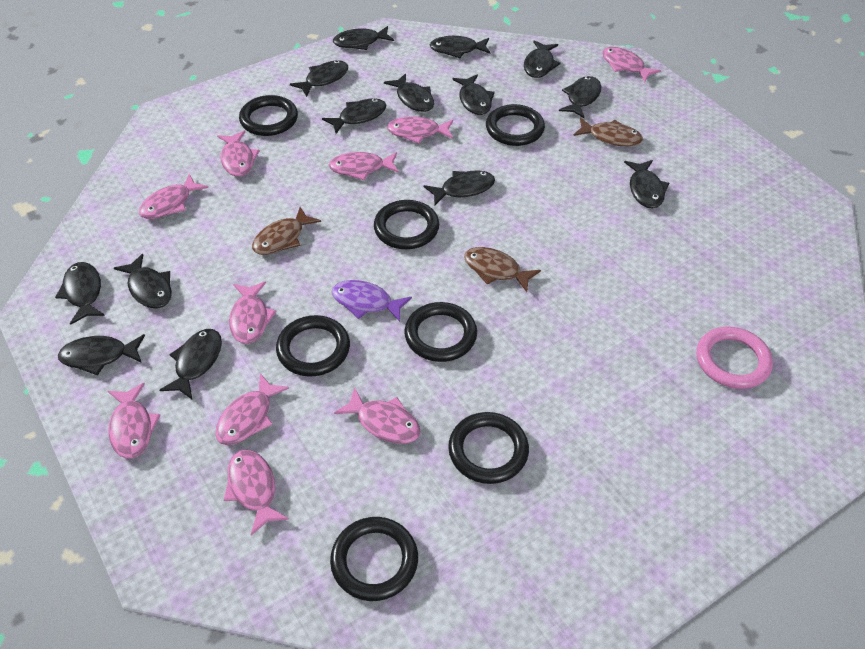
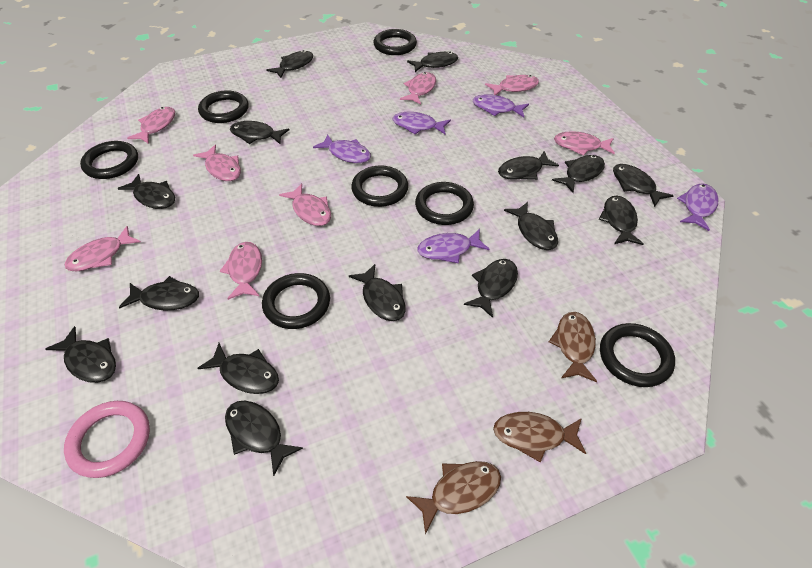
black fish: [55,262,105,325] [58,334,145,376] [114,254,172,308] [159,329,222,399] [290,60,348,97] [322,98,386,134] [333,26,394,50] [384,73,434,112] [424,170,495,205] [430,36,491,58] [452,74,495,115] [524,40,561,78] [559,76,601,118] [624,160,669,209] = 14 -> [45,326,116,383] [117,174,175,209] [119,276,199,310] [197,343,279,394] [225,400,303,476] [230,121,289,144] [266,50,313,78] [349,264,406,321] [407,52,458,72] [464,259,518,318] [498,151,559,180] [504,202,558,250] [552,155,605,193] [598,195,644,245] [613,164,674,207] = 15
pink fish: [108,383,160,459] [139,174,208,219] [215,373,289,445] [217,130,260,177] [224,450,289,535] [229,281,276,344] [329,152,399,180] [334,387,421,444] [387,116,453,143] [602,47,661,82] = 10 -> [65,226,141,272] [127,107,175,144] [193,145,241,181] [220,242,262,300] [279,183,331,226] [400,72,436,105] [485,75,539,95] [554,131,615,156] = 8
purple fish: [332,280,412,322] = 1 -> [313,134,371,163] [393,112,451,134] [417,229,489,263] [473,94,529,117] [677,183,719,231] = 5

